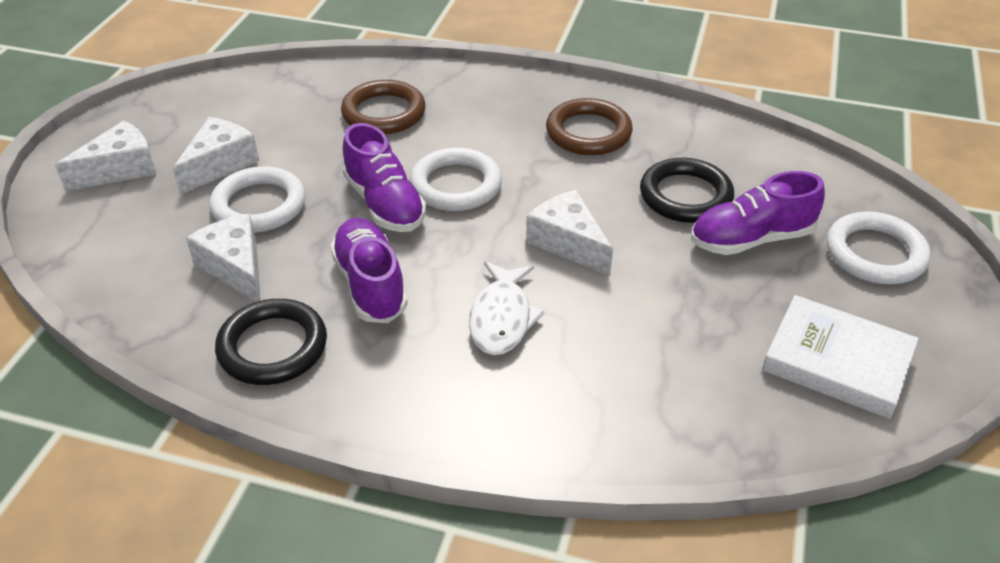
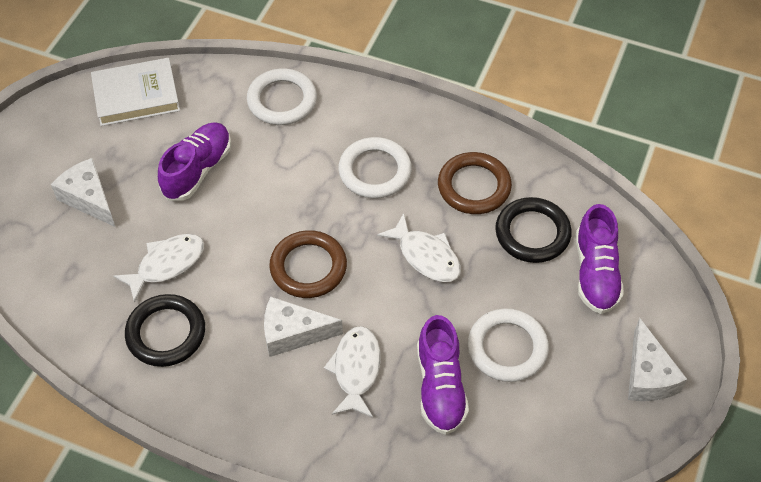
white cheese: [55,120,156,191] [173,117,259,195] [186,214,261,302] [526,190,613,276] = 4 -> [51,158,115,227] [264,296,343,357] [628,318,687,401] = 3
white fish: [469,262,544,355] = 1 -> [113,234,204,303] [324,326,381,418] [377,213,461,282] = 3

